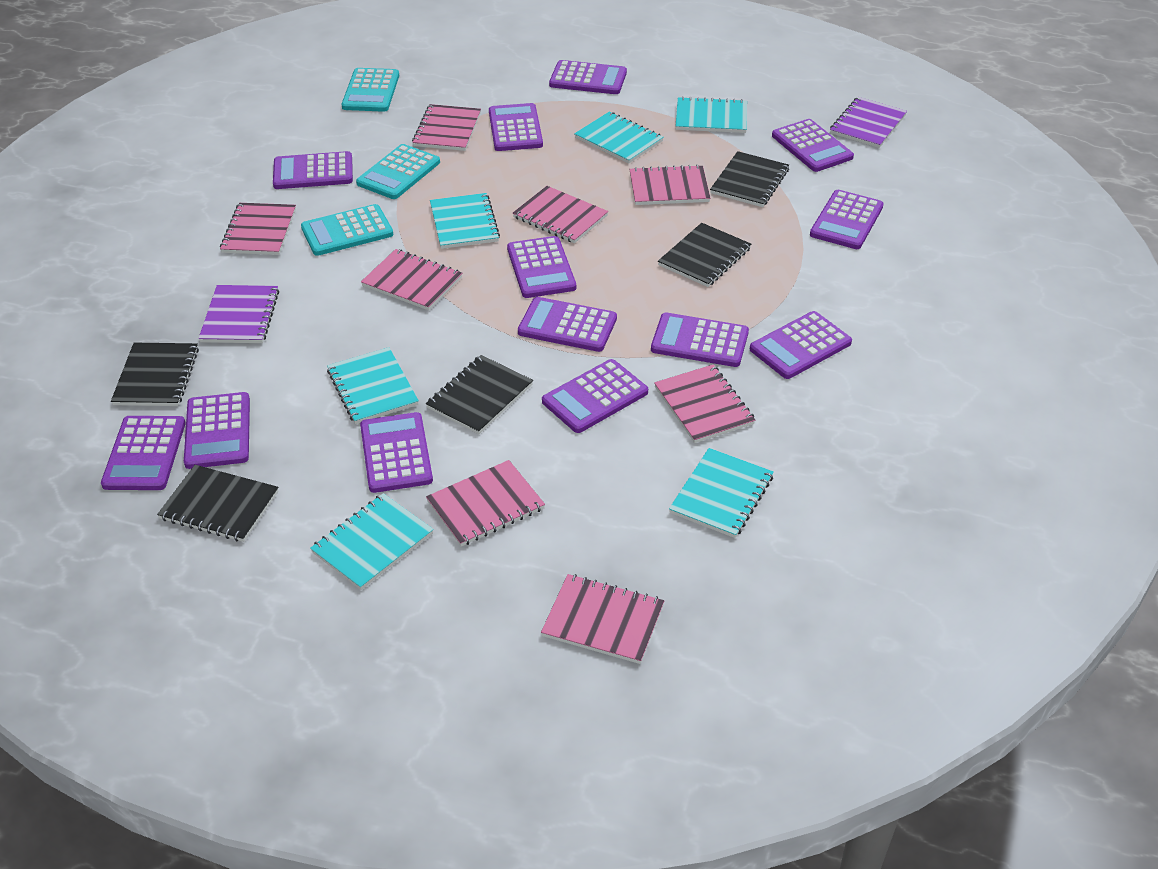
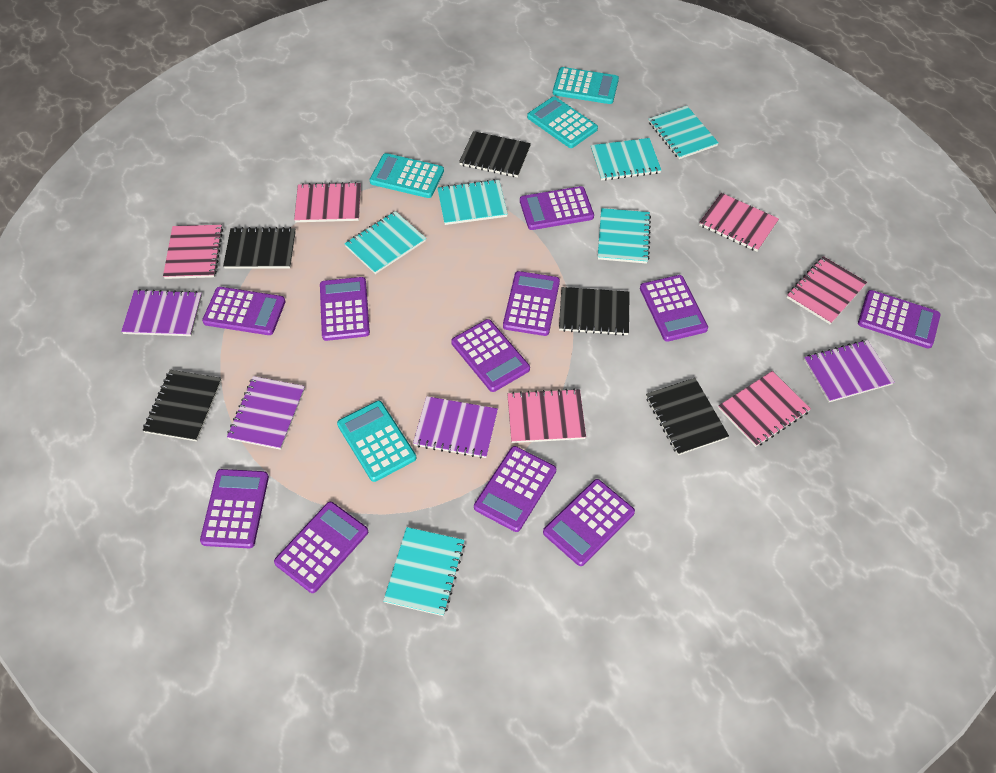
pink notebook: [220,203,296,255] [361,249,462,310] [412,104,481,151] [426,460,545,547] [513,186,608,243] [541,574,664,664] [630,165,710,205] [654,365,755,443] = 8 -> [163,225,223,279] [294,182,361,222] [507,388,586,443] [699,193,779,252] [718,371,811,447] [787,256,867,324] = 6
purple calculator: [101,416,186,490] [184,392,250,469] [273,151,353,189] [360,412,433,493] [489,103,543,151] [507,236,576,298] [518,297,617,352] [542,359,648,433] [549,60,627,94] [651,313,749,367] [750,311,852,379] [772,119,854,172] [810,190,884,249] = 13 -> [200,469,269,548] [202,287,286,335] [274,502,368,593] [320,277,370,341] [451,319,530,392] [474,446,556,532] [503,271,560,336] [520,186,594,230] [543,479,635,566] [640,275,708,342] [858,290,941,349] = 11
purple notebook: [198,285,279,343] [830,97,907,148] = 2 -> [121,289,202,336] [227,376,305,450] [413,396,498,459] [804,340,894,402] = 4
turquoise calculator: [301,204,393,256] [341,68,399,112] [356,144,440,199] = 3 -> [337,401,416,482] [369,153,444,198] [527,96,598,148] [553,67,619,104] = 4

